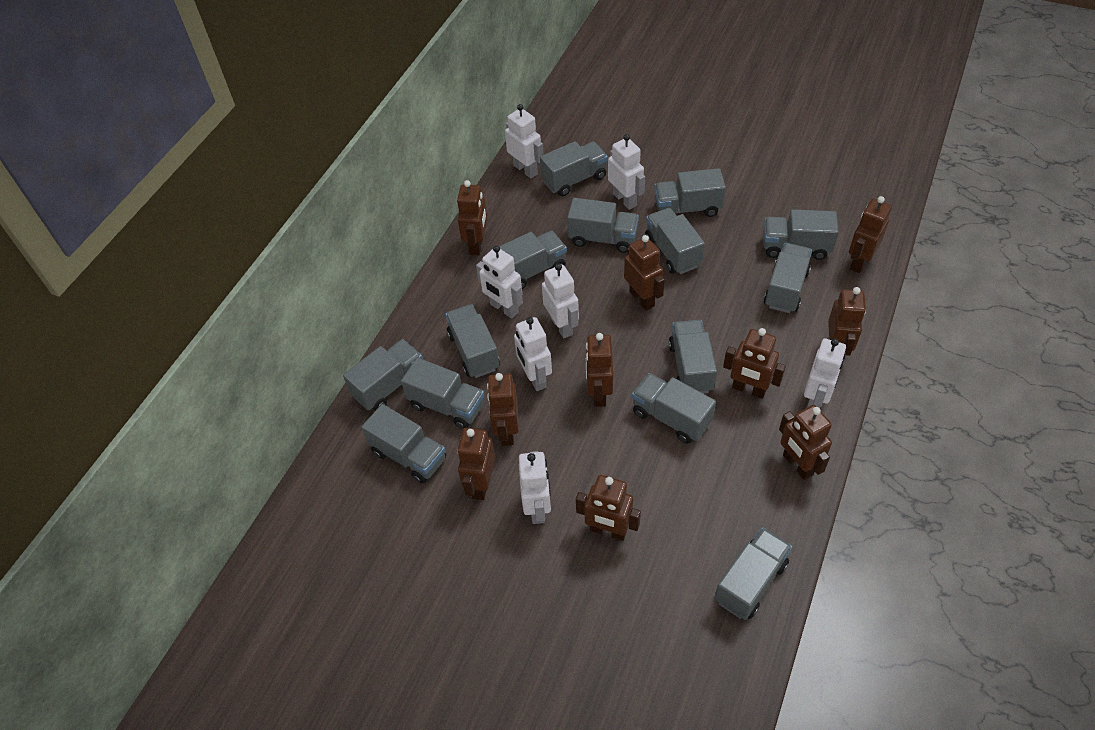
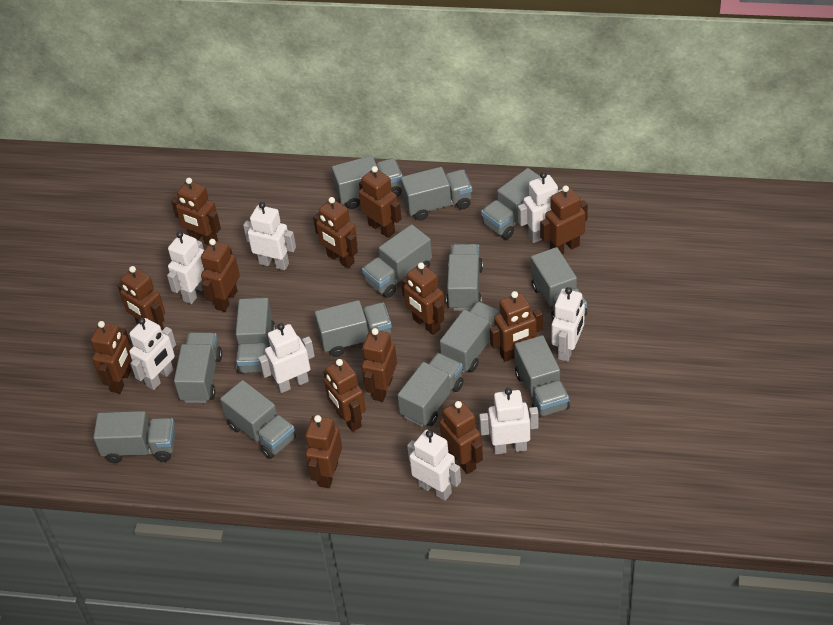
brown robot: [457,180,487,255] [457,428,495,500] [487,373,519,446] [576,475,641,541] [586,333,613,407] [624,235,665,310] [723,328,786,399] [779,405,832,480] [828,287,866,361] [849,196,892,273] = 10 -> [90,321,132,394] [118,266,165,330] [171,178,221,245] [201,239,240,312] [305,415,342,488] [313,197,358,268] [324,359,366,432] [359,166,401,238] [361,328,397,402] [401,262,445,335] [440,400,483,474] [490,291,543,362] [540,185,588,254] = 13
white robot: [476,245,523,318] [505,104,544,178] [514,317,552,391] [519,451,551,524] [542,263,579,338] [608,134,645,210] [804,338,846,408] = 7 -> [129,318,176,390] [167,231,204,304] [243,202,296,270] [258,323,315,393] [407,430,461,501] [479,388,539,454] [518,172,562,243] [552,287,585,362] = 8

